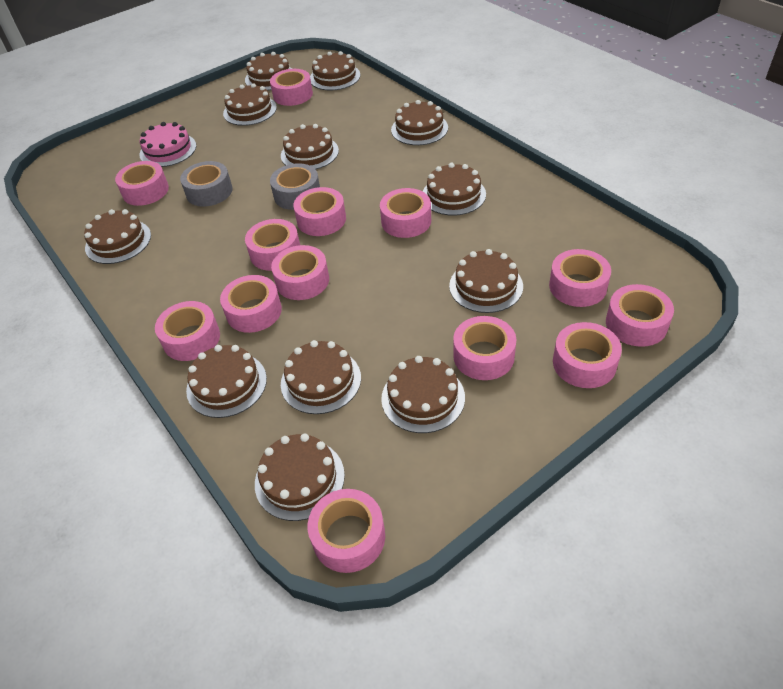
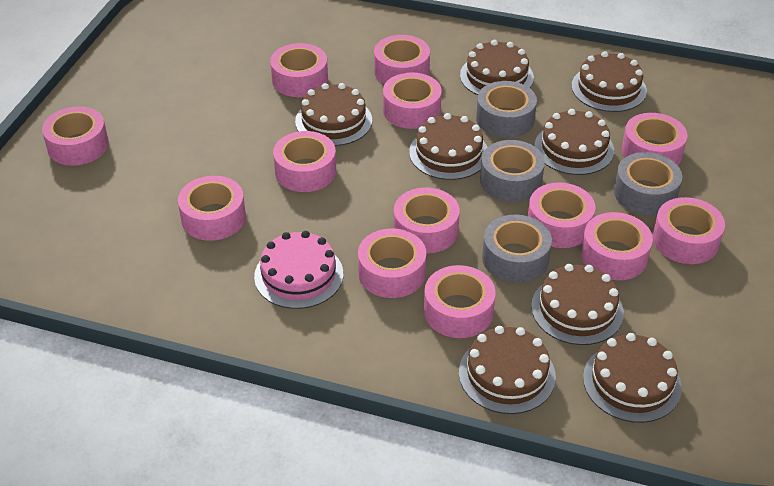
brown cake: [84,209,151,264] [186,345,267,418] [223,83,277,126] [245,52,292,91] [255,433,345,521] [281,124,339,169] [281,340,361,414] [310,51,360,91] [381,356,465,433] [391,100,448,145] [423,163,486,216] [449,249,523,313] = 12 -> [295,83,372,146] [409,113,487,180] [459,326,556,414] [460,40,534,95] [531,264,624,345] [535,109,614,175] [571,51,647,112] [583,333,682,423] = 8
grey tape: [180,161,233,207] [270,163,320,210] = 2 -> [476,81,537,138] [480,140,545,202] [482,215,552,283] [614,152,682,215] = 4

